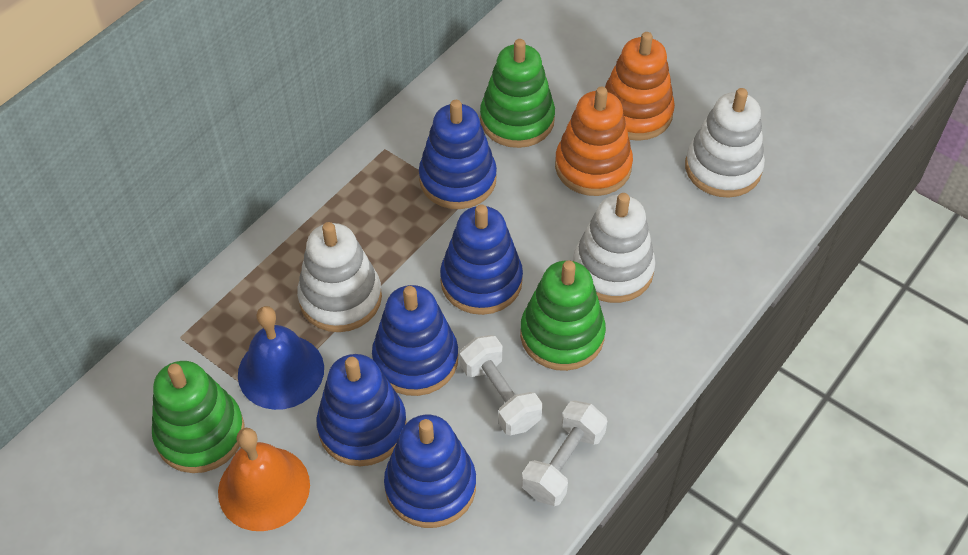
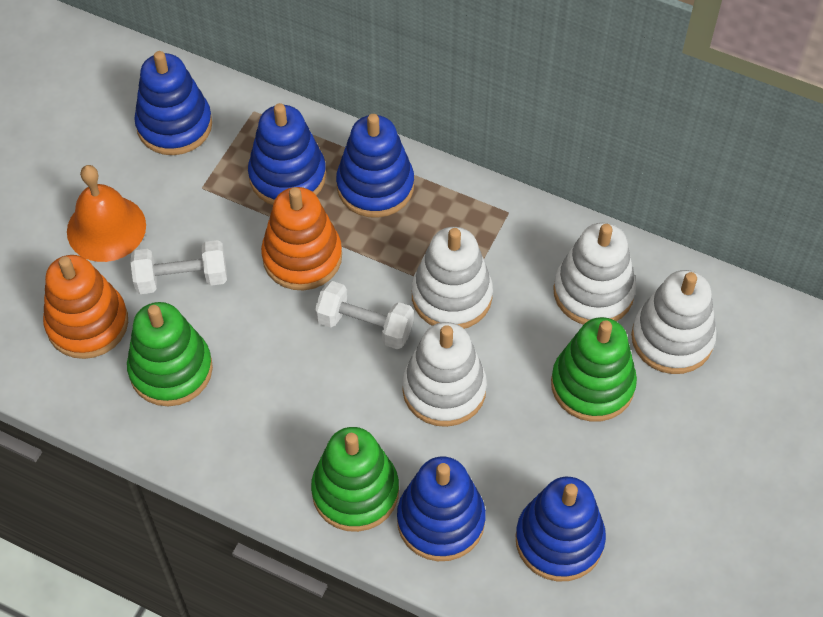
blue bell: [238,306,324,410] = 1 -> none = 0
white stacking toy: [297,222,382,332] [573,193,656,303] [685,88,765,198] = 3 -> [402,322,487,427] [412,227,493,329] [553,223,636,325] [631,270,717,374] = 4

